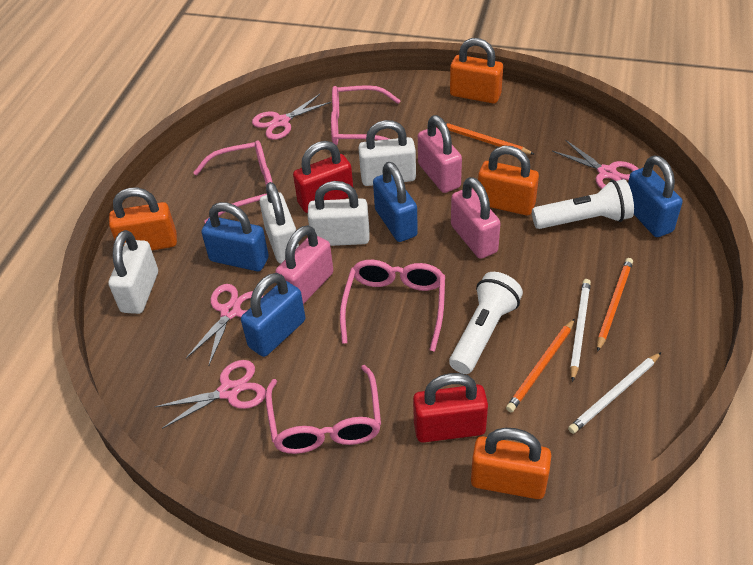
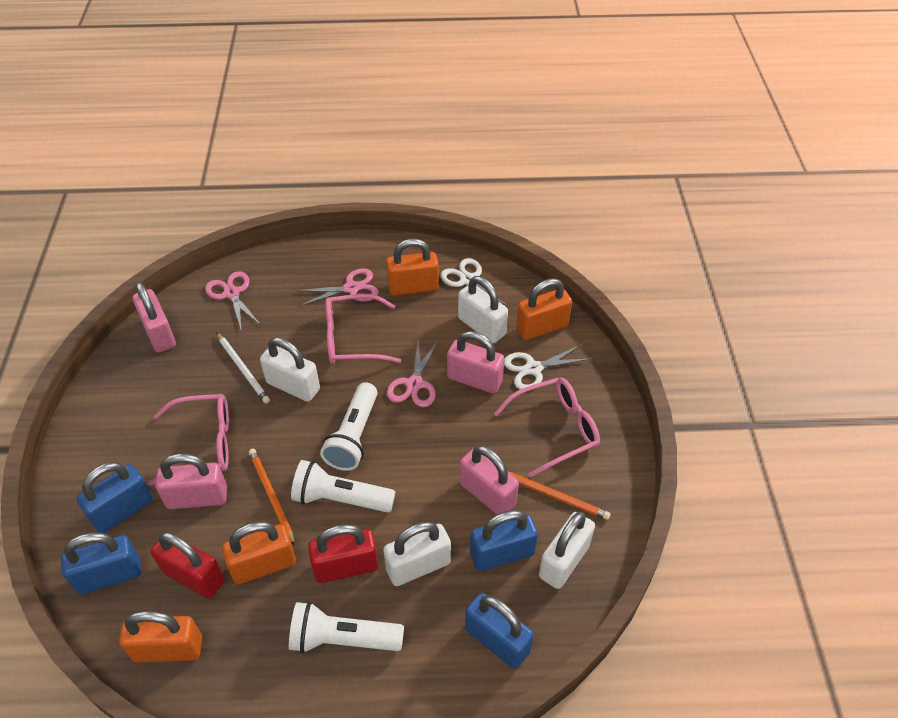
orange pencil: [445,122,534,154] [506,318,575,412] [597,258,633,352] = 3 -> [249,449,295,546] [508,472,611,520] = 2
pink glasses: [193,140,273,223] [265,365,381,454] [331,85,401,145] [340,260,445,352] = 4 -> [148,394,229,486] [325,294,401,364] [494,377,600,478] = 3
pink padlock: [275,225,333,304] [418,115,462,193] [451,177,501,259] = 3 -> [132,282,176,353] [155,453,227,509] [447,331,505,394] [460,445,519,514] = 4
pink scissors: [155,360,266,429] [186,284,263,365] [252,94,331,140] [552,140,638,189] = 4 -> [205,271,261,332] [296,269,379,306] [387,340,438,407] = 3
white flashlight: [449,272,523,374] [532,179,634,229] = 2 -> [289,602,404,653] [291,460,395,513] [320,382,378,471] = 3
white pencil: [568,352,661,434] [570,279,591,382] = 2 -> [217,333,270,404] = 1
white scissors: none = 0 -> [440,258,510,307] [504,344,590,390] = 2

